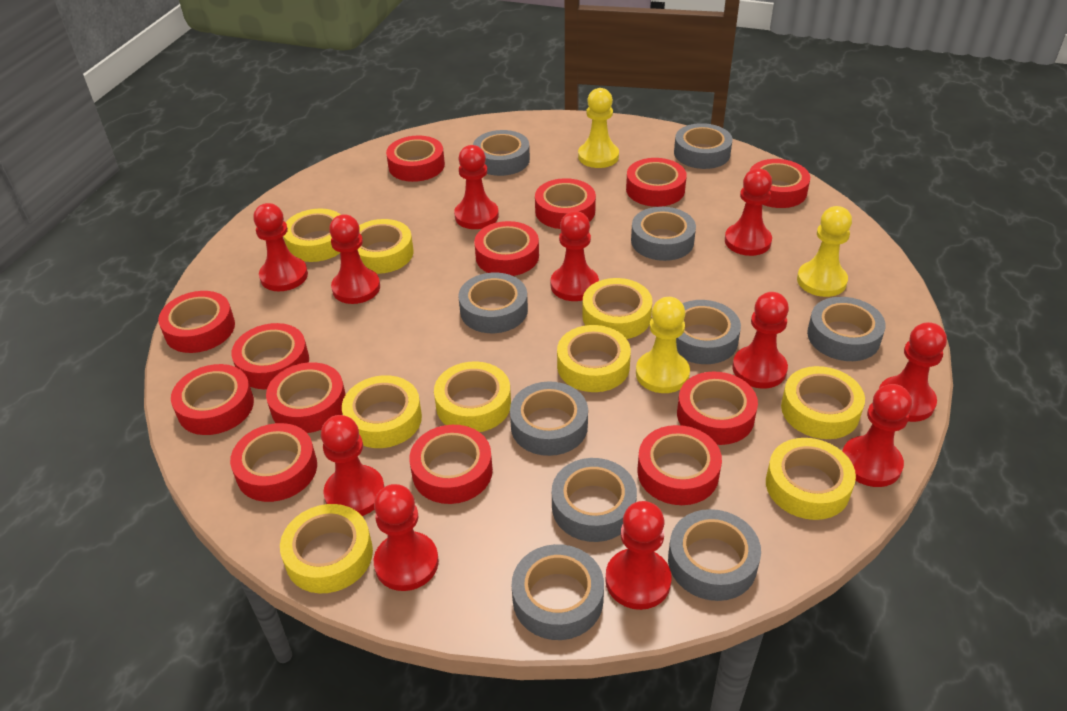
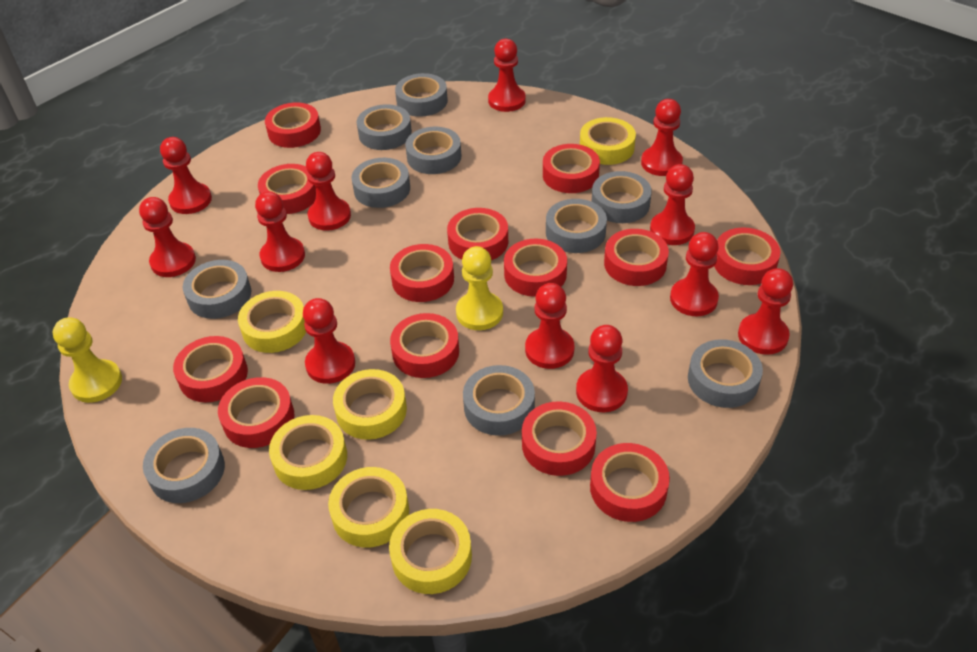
red pawn: [253,203,308,291] [321,415,384,516] [329,214,380,304] [374,484,439,591] [454,145,499,229] [551,211,599,301] [605,501,671,610] [725,168,772,256] [732,292,789,388] [842,384,912,487] [879,322,947,422] = 11 -> [139,197,196,277] [160,137,212,214] [255,191,305,272] [303,298,355,384] [306,152,351,231] [488,39,526,112] [525,283,575,369] [576,325,628,412] [641,99,683,176] [650,164,695,245] [670,232,719,316] [738,268,793,355] = 12
yellow pawn: [578,88,619,168] [636,297,690,393] [797,206,852,297] = 3 -> [53,317,122,403] [456,246,503,330] = 2
yellow tape: [280,504,373,593] [283,208,341,262] [342,375,422,448] [358,219,413,274] [434,361,511,432] [557,325,631,392] [582,278,652,339] [766,438,856,520] [781,366,865,439] = 9 -> [238,291,306,353] [269,415,347,490] [328,467,409,548] [333,369,407,440] [389,509,472,594] [580,117,636,165] = 6

